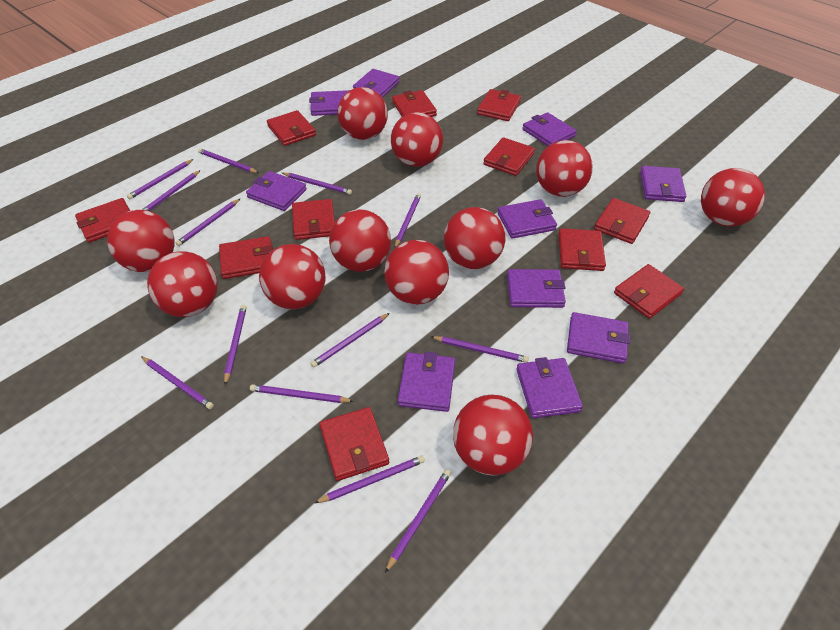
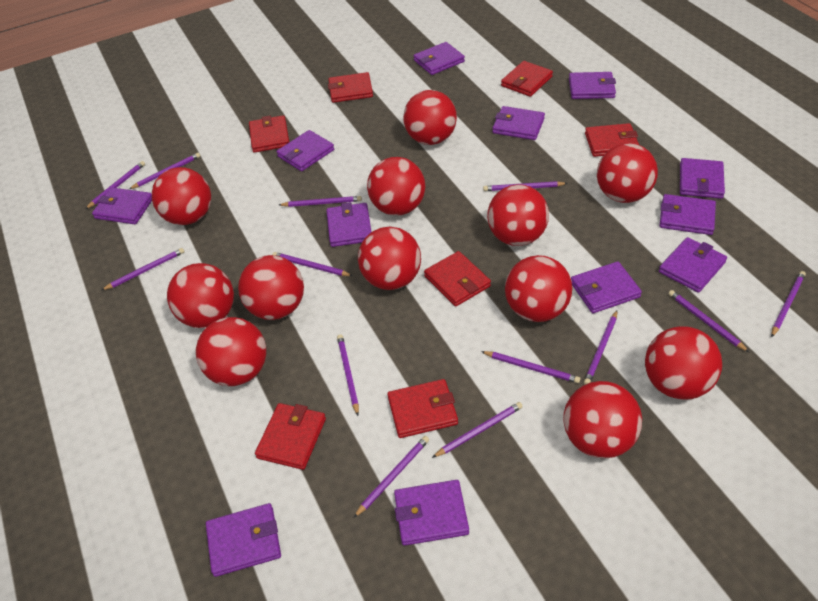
purple wallet: [246,171,307,211] [309,90,350,116] [353,69,400,98] [398,351,455,412] [497,199,557,239] [507,269,566,308] [516,357,583,419] [522,112,577,146] [567,312,631,364] [640,166,686,202] = 10 -> [92,188,152,224] [206,503,281,577] [276,130,334,171] [326,202,371,247] [394,480,469,546] [414,42,465,75] [492,106,545,140] [569,72,616,99] [571,261,642,313] [659,194,716,235] [659,237,727,293] [680,158,725,199] = 12
red ball: [107,210,174,272] [147,251,218,317] [259,244,326,309] [329,209,391,272] [337,87,388,140] [384,240,449,305] [391,112,443,167] [444,207,505,269] [453,395,533,476] [536,140,593,197] [701,168,765,227] = 11 -> [152,167,211,225] [167,263,234,328] [196,317,266,386] [238,255,304,320] [358,226,421,290] [367,157,425,216] [403,90,457,145] [487,184,549,246] [505,255,572,322] [563,381,642,458] [597,143,658,203] [645,326,722,400] = 12
red wallet: [75,198,130,243] [219,236,273,279] [267,110,316,146] [292,199,335,240] [319,407,389,481] [392,90,437,117] [477,89,521,121] [483,137,535,176] [558,228,606,271] [594,198,650,244] [614,264,684,319] = 11 -> [249,115,289,153] [255,403,326,470] [328,72,373,103] [387,379,458,438] [424,251,491,307] [501,61,553,97] [585,123,639,157] = 7

